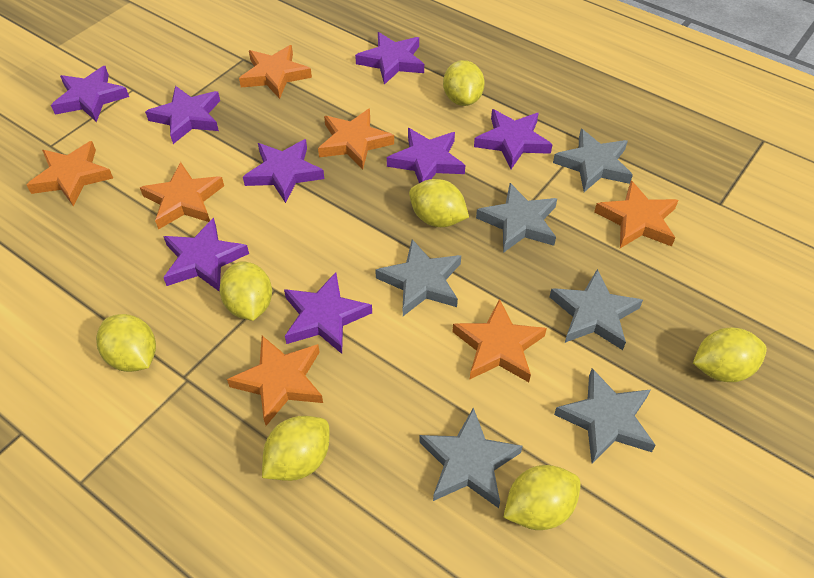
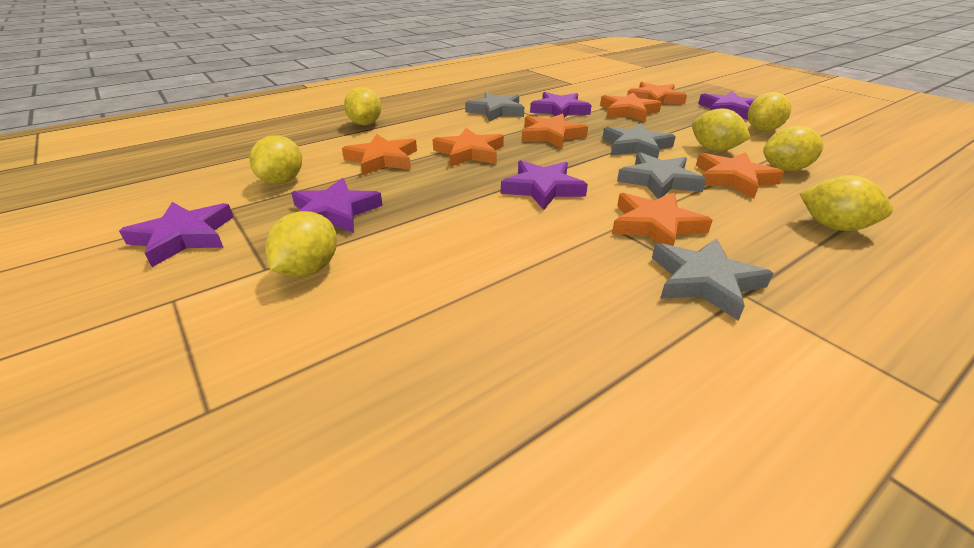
grey star: [375,239,461,316] [419,408,523,508] [476,183,557,253] [550,269,643,350] [553,129,633,192] [554,368,656,464] = 6 -> [465,92,524,122] [602,123,676,158] [617,152,706,199] [652,238,773,321] = 4
purple star: [51,66,129,122] [145,86,220,144] [163,218,249,292] [243,139,324,203] [284,272,372,354] [355,32,424,85] [387,128,465,183] [474,109,553,169] = 8 -> [119,202,233,267] [291,178,383,233] [501,160,588,210] [530,92,592,118] [698,91,755,120] = 5

